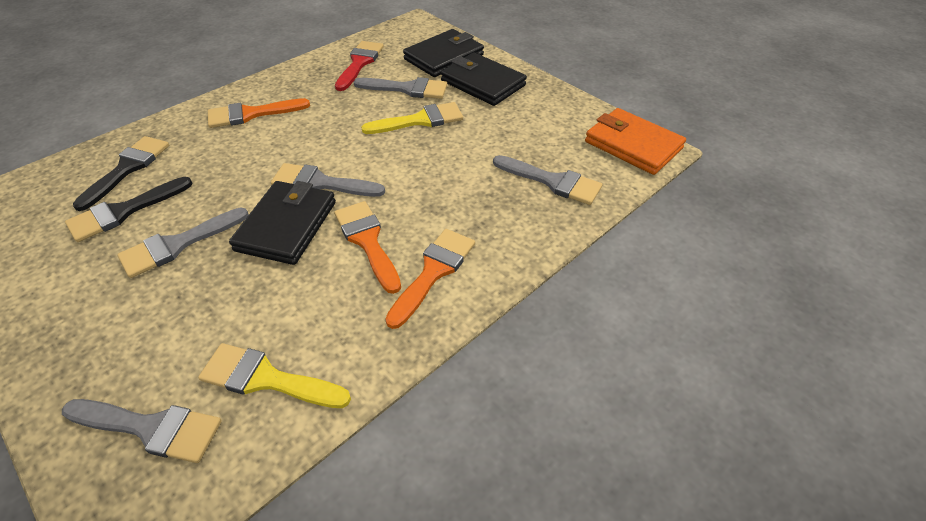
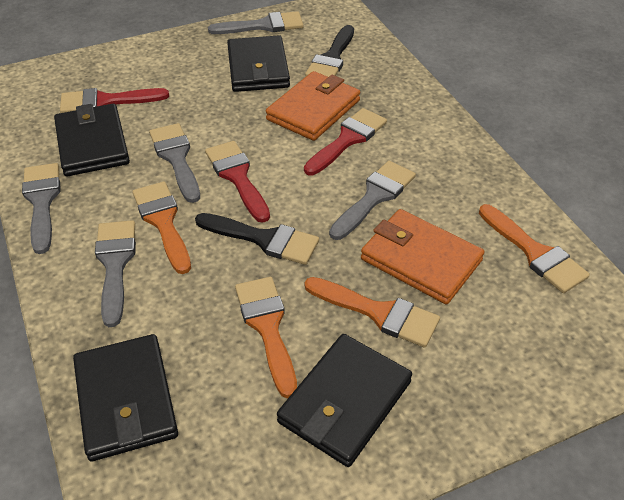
black wallet: [229,181,336,265] [403,29,484,77] [441,52,527,106] = 3 -> [54,104,130,176] [73,334,178,461] [227,35,290,92] [277,334,412,467] = 4
orange brush: [208,98,310,128] [334,201,401,294] [385,229,475,329] = 3 -> [133,181,191,274] [235,277,297,399] [305,277,440,348] [479,204,590,293] = 4
orange wallet: [585,108,686,175] = 1 -> [266,71,360,141] [361,209,484,304] = 2
red brush: [335,41,384,91] = 1 -> [60,88,169,113] [205,141,270,223] [304,108,387,175] = 3
yellow brush: [198,343,351,408] [361,102,463,134] = 2 -> none = 0

